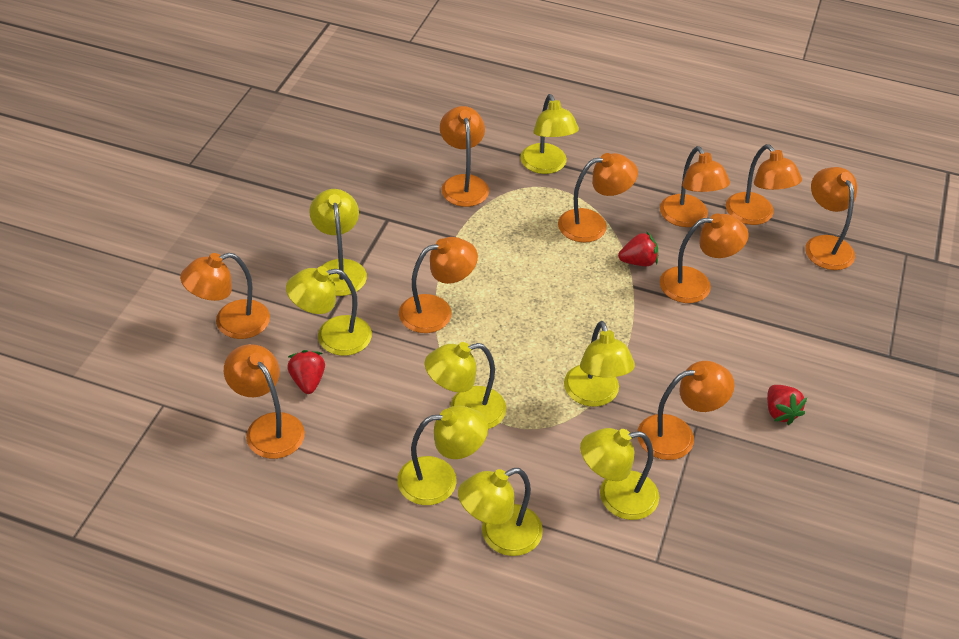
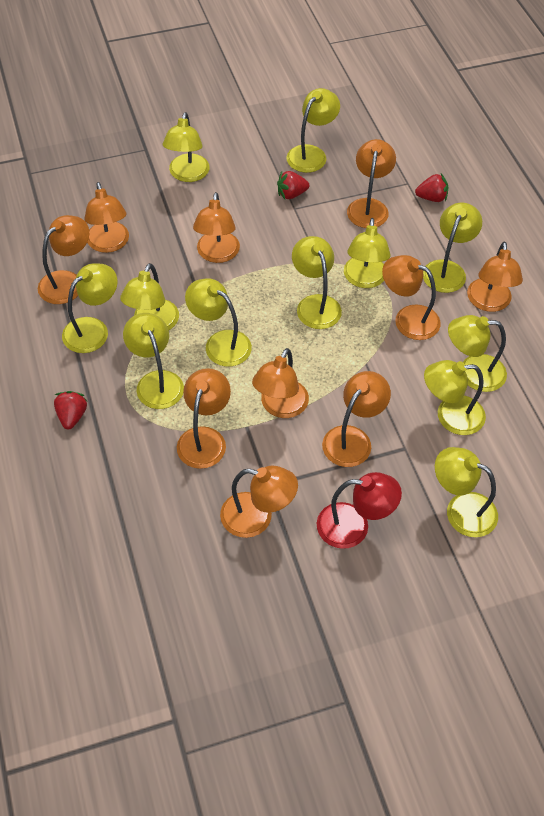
red lamp: none = 0 -> [317,472,402,549] = 1
yellow lamp: [286,266,372,356] [310,189,367,296] [397,406,488,505] [425,342,506,429] [458,468,543,556] [520,94,579,174] [564,321,635,407] [580,428,659,520] = 8 -> [62,263,117,353] [120,263,179,330] [123,313,184,409] [163,112,210,182] [185,278,252,367] [287,88,340,173] [292,236,342,329] [344,218,391,288] [423,203,482,293] [424,360,486,435] [435,447,498,537] [448,315,507,392] = 12

